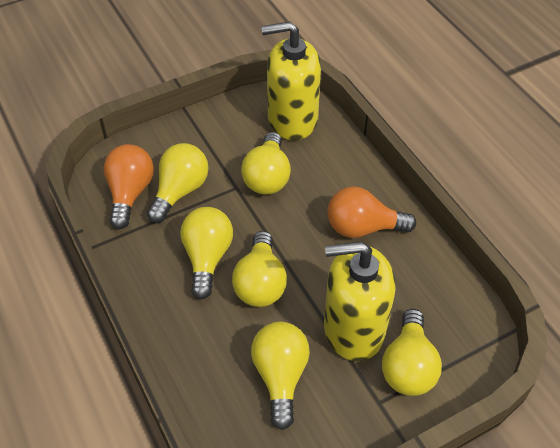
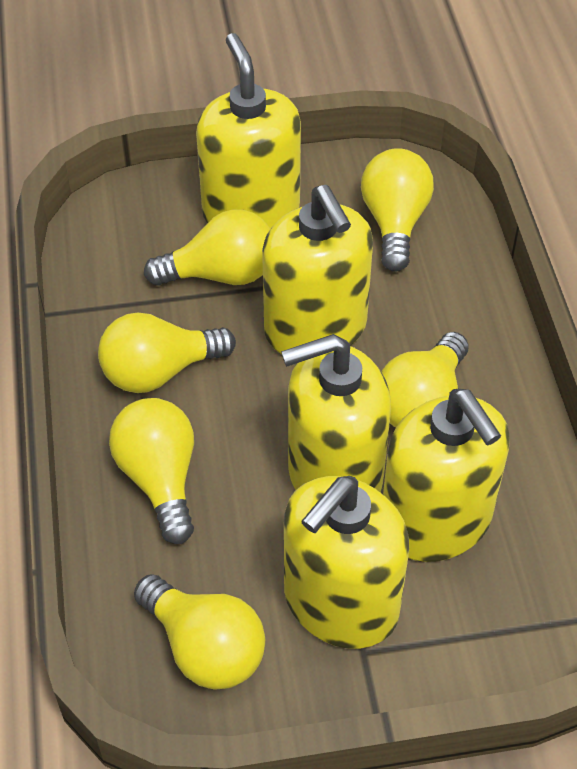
orange light bulb: [104,144,154,229] [328,186,416,238] = 2 -> none = 0
yellow soap dispenser: [261,22,321,140] [324,242,396,361] = 2 -> [196,33,301,229] [262,185,373,354] [281,334,391,493] [284,476,409,649] [383,389,510,562] = 5

